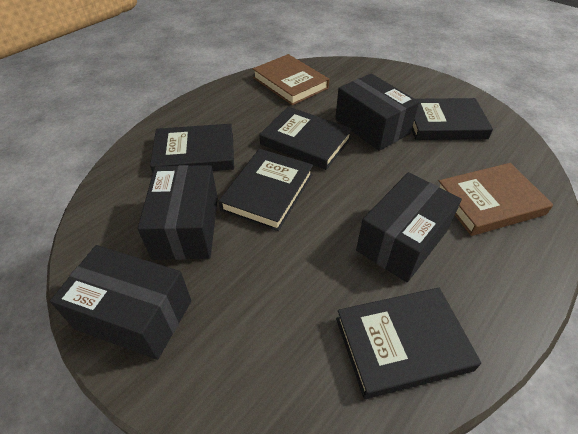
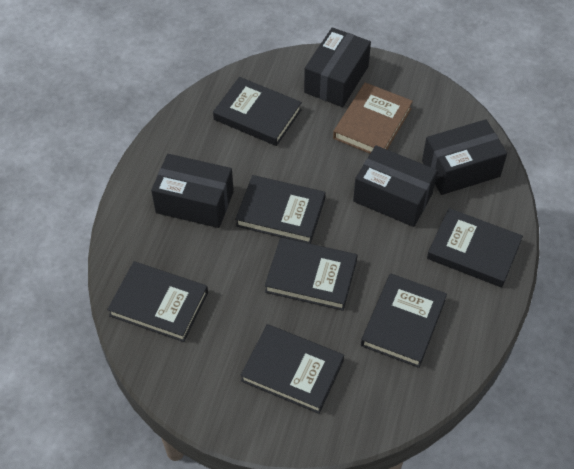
black book: [150,124,234,173] [219,149,313,231] [259,107,352,170] [336,288,481,399] [412,98,493,140] = 5 -> [107,261,208,342] [213,77,302,146] [235,175,325,244] [240,324,344,414] [265,237,357,311] [361,273,447,368] [427,208,523,287] = 7
brown book: [253,54,329,105] [439,163,553,236] = 2 -> [333,82,413,153] = 1

